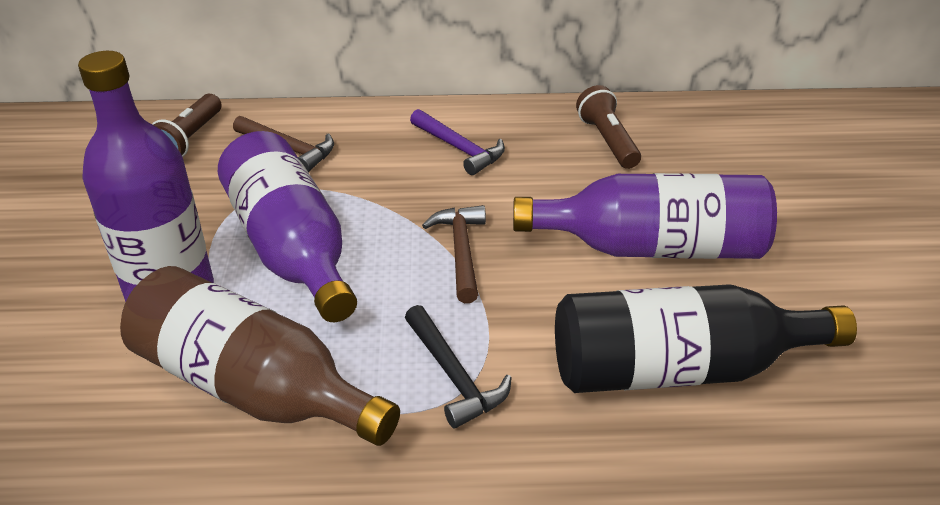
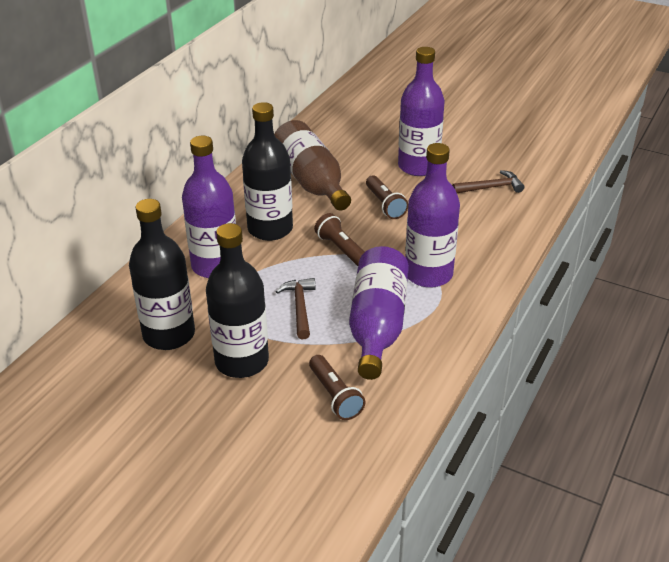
black bottle: [555,284,857,393] = 1 -> [129,199,195,350] [206,223,269,378] [242,102,293,241] = 3
black hammer: [405,305,512,429] = 1 -> none = 0
brown flashlight: [152,94,221,157] [576,85,641,169] = 2 -> [309,355,365,420] [314,213,365,266] [366,175,408,219] = 3
purple bottle: [78,51,214,302] [218,131,357,322] [513,173,777,259] = 3 -> [182,136,236,278] [349,246,409,380] [398,47,445,176] [405,143,460,288] = 4
purple hammer: [410,109,505,175] = 1 -> none = 0

